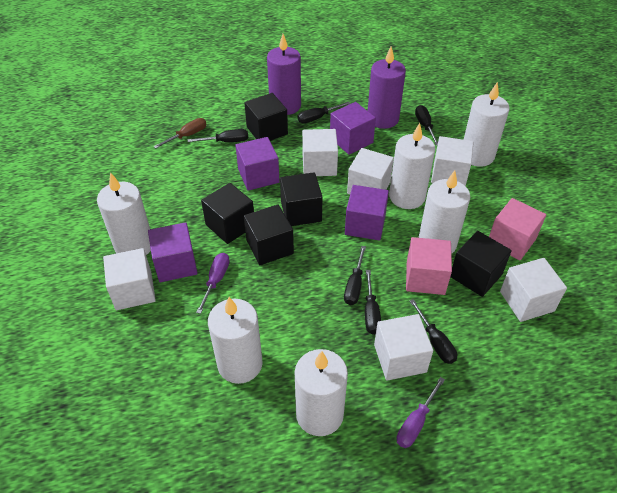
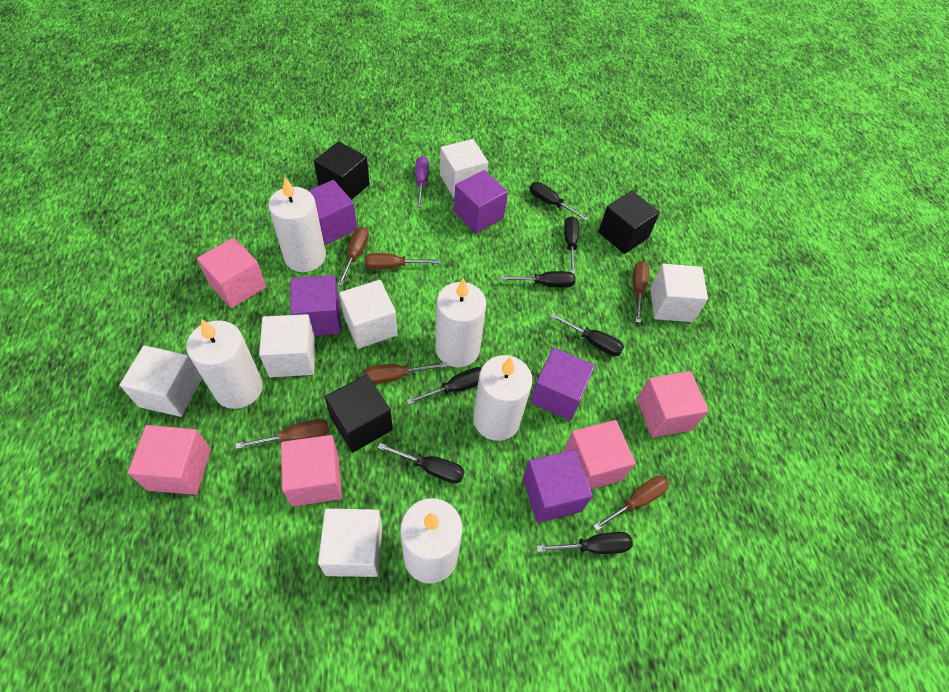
black cube: [201,183,254,244] [244,93,288,141] [244,204,294,265] [280,172,323,226] [451,231,512,297] = 5 -> [314,141,370,200] [324,374,393,453] [598,191,660,254] = 3
black screwdriver: [188,129,248,142] [297,102,351,123] [344,246,366,305] [365,270,381,335] [410,299,457,364] [415,105,438,146] = 6 -> [377,443,465,484] [406,367,481,405] [500,271,576,288] [530,182,589,221] [537,532,633,554] [550,313,624,356] [564,216,579,274] = 7
brown screwdriver: [154,118,207,148] = 1 -> [236,419,329,449] [337,227,369,286] [363,362,447,384] [365,253,440,269] [593,476,669,531] [633,261,649,323] = 6
pink cube: [406,237,452,295] [489,198,546,260] = 2 -> [128,425,211,495] [197,237,266,308] [281,435,342,507] [563,420,636,489] [637,371,709,438] = 5
purple candle: [267,34,301,115] [368,46,406,129] = 2 -> none = 0
purple cube: [148,222,198,282] [235,137,280,191] [330,102,376,155] [345,185,389,241] = 4 -> [290,275,341,336] [309,180,357,245] [454,170,508,233] [523,450,593,523] [530,347,595,421] = 5
purple screwdriver: [196,253,229,314] [397,377,445,448] = 2 -> [415,156,429,207] = 1
white candle: [97,172,151,255] [208,297,263,384] [295,349,348,436] [389,123,435,209] [418,170,470,254] [464,82,510,167] = 6 -> [186,319,263,409] [268,177,326,272] [400,498,462,583] [435,278,486,367] [473,355,533,441] = 5

